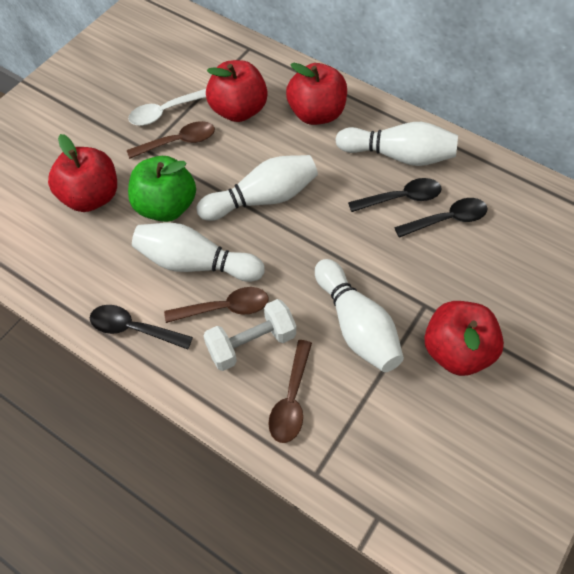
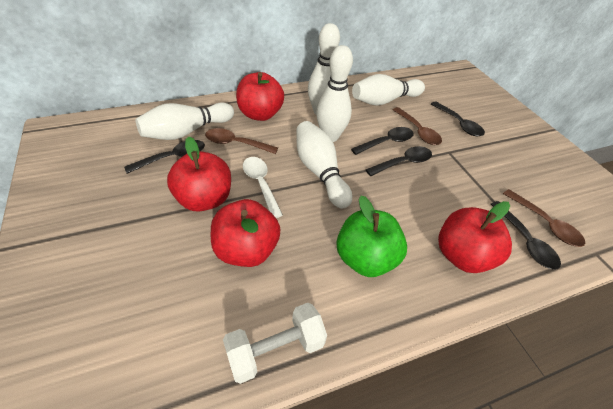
black spoon: [90,305,193,349] [348,178,442,212] [394,198,488,238] = 3 -> [124,140,205,174] [351,127,414,155] [366,146,432,176] [431,101,485,136] [491,201,561,270] = 5
white bowling pin: [132,223,265,282] [197,155,318,221] [315,259,404,372] [335,122,458,166] = 4 -> [135,102,234,140] [296,121,352,209] [308,23,340,115] [316,45,353,142] [352,74,425,106] = 5

